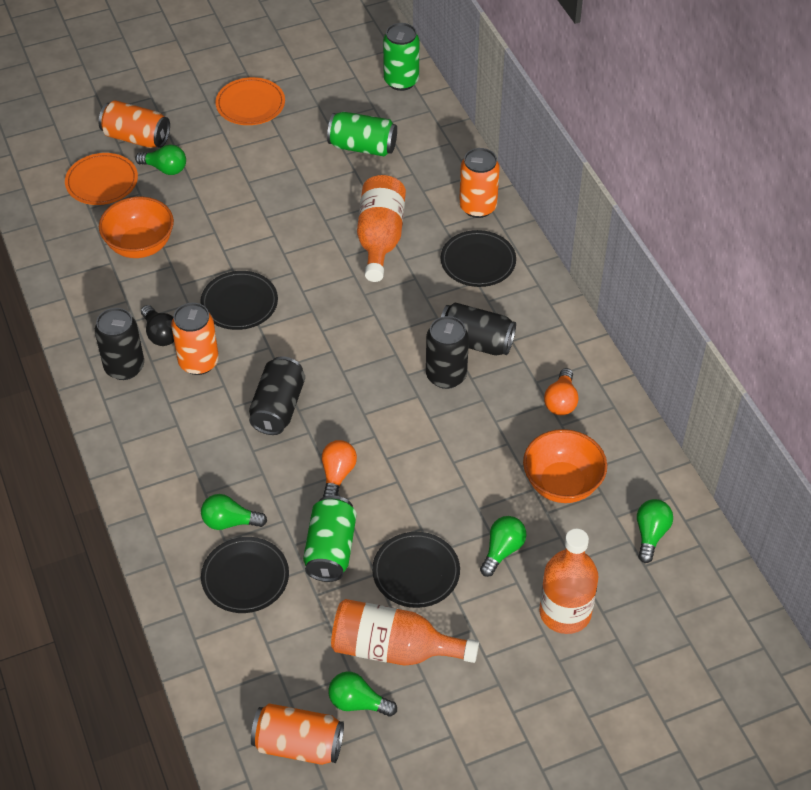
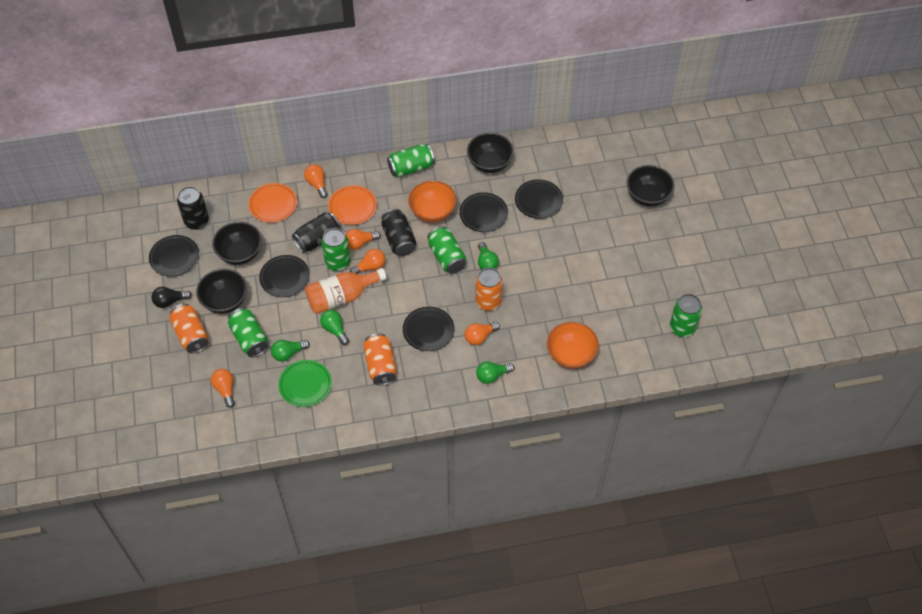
black bowl: none = 0 -> [196,269,247,314] [212,221,262,265] [467,133,514,173] [626,165,675,207] = 4
black can: [95,308,144,380] [249,356,305,435] [426,316,469,389] [441,302,516,356] = 4 -> [177,186,209,230] [292,212,341,253] [381,209,416,256] = 3
black plate: [200,271,278,330] [201,537,289,613] [372,532,460,608] [441,230,516,287] = 4 -> [149,235,199,277] [259,255,310,297] [403,307,454,351] [459,192,508,232] [515,179,563,219] = 5
green can: [303,495,357,582] [327,112,397,156] [383,23,419,91] = 3 -> [228,308,269,357] [321,228,350,271] [387,144,435,177] [427,226,466,274] [670,294,702,337] = 5
green light bulb: [135,144,186,175] [201,494,267,530] [329,671,397,717] [480,516,526,577] [637,499,673,563] = 5 -> [271,340,310,362] [320,310,349,345] [476,362,514,384] [478,242,499,269] = 4
green plate: none = 0 -> [278,360,332,407] = 1
orange bottle: [331,599,479,666] [357,175,406,282] [539,529,599,634] = 3 -> [305,268,387,314] = 1
orange can: [99,100,170,148] [171,303,219,375] [251,703,344,765] [459,148,500,218] = 4 -> [169,304,208,354] [363,333,397,386] [475,268,503,311] = 3
orange light bulb: [322,440,357,497] [544,368,579,415] = 2 -> [211,369,235,408] [304,164,328,198] [346,229,381,250] [350,249,385,274] [465,322,500,345] = 5

